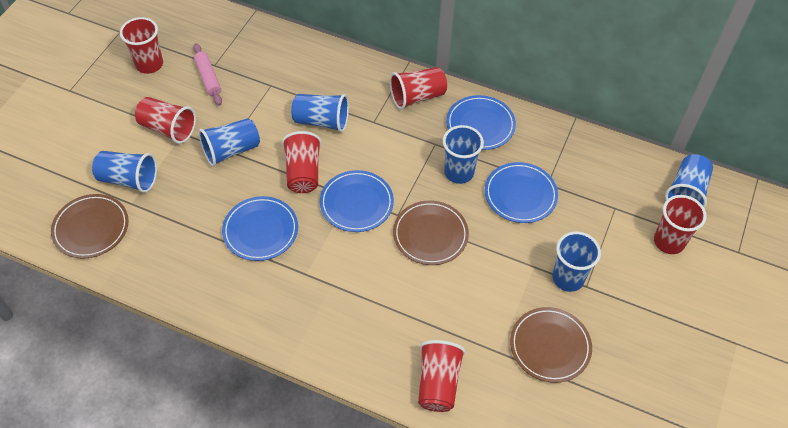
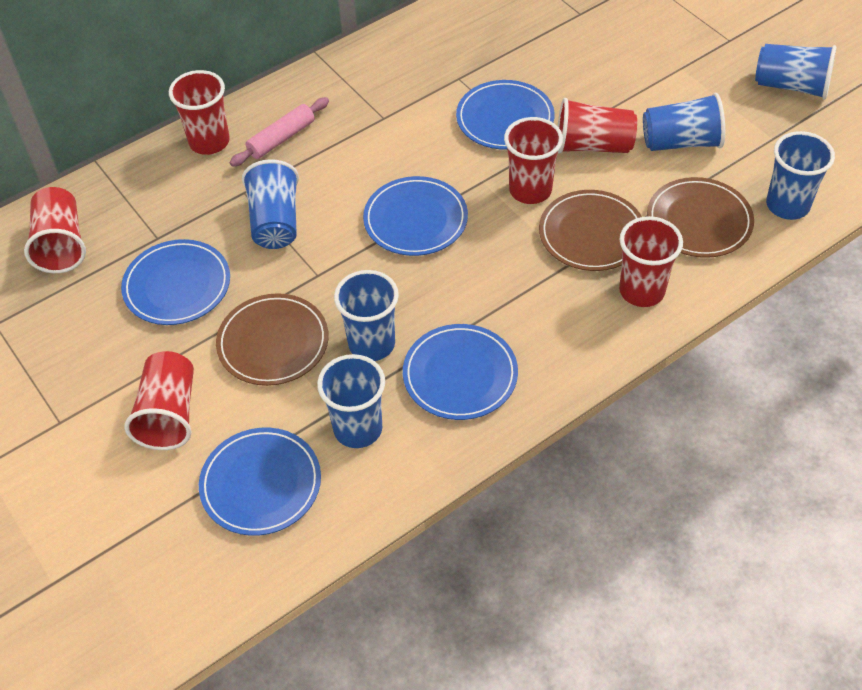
blue plate: [222,196,298,261] [320,170,394,232] [446,95,516,150] [485,162,558,223] = 4 -> [121,239,230,325] [199,428,321,536] [363,176,468,256] [403,324,518,420] [456,80,555,150] = 5

